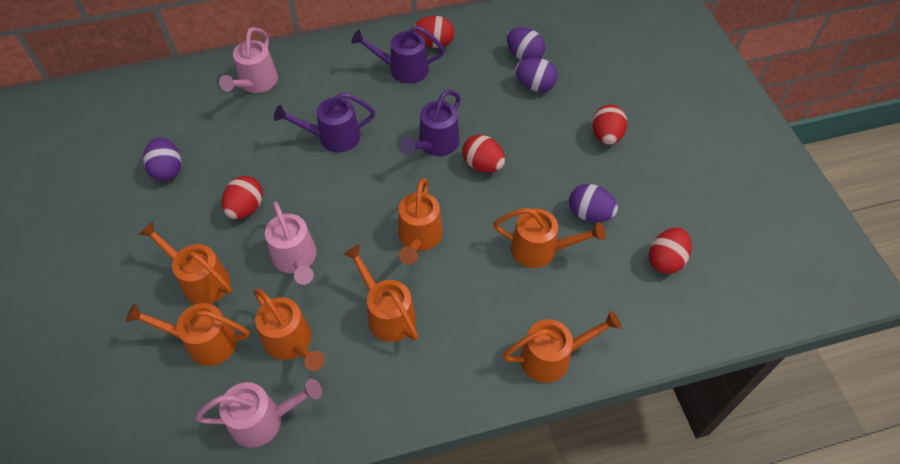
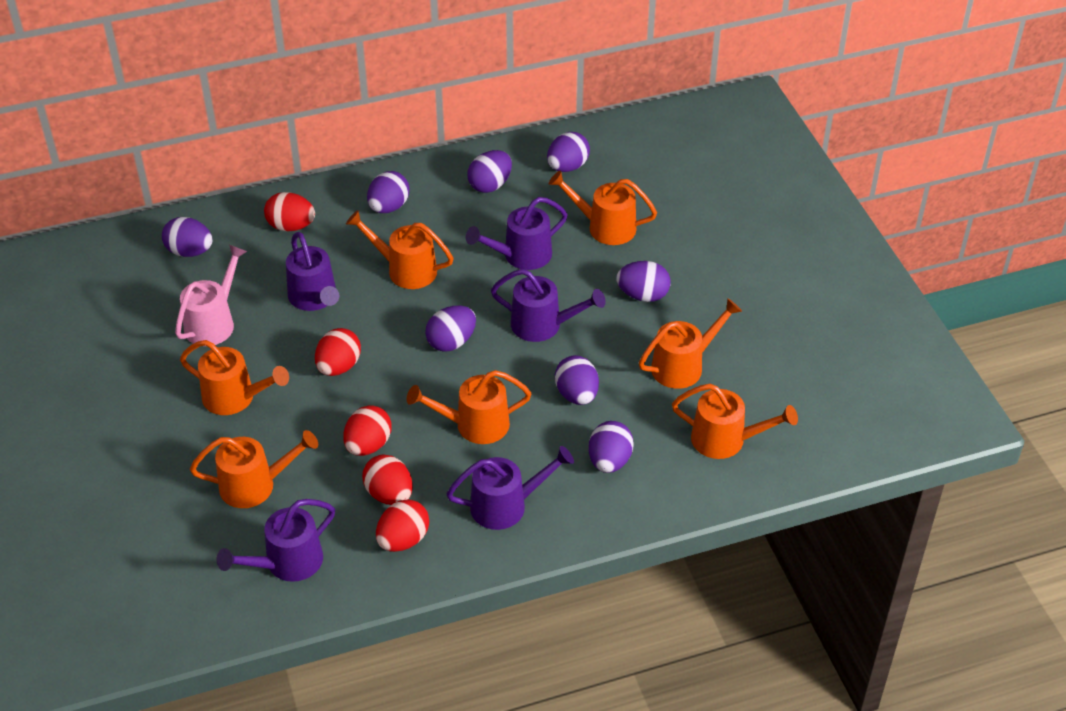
pink watering can: [195,379,322,448] [219,27,278,93] [265,202,316,285] = 3 -> [175,245,247,345] = 1
purple egg: [143,137,181,181] [507,27,545,60] [515,58,558,92] [569,184,618,222] = 4 -> [162,217,212,257] [367,171,409,213] [425,306,476,352] [467,150,512,193] [547,132,590,172] [555,355,599,405] [589,421,634,473] [616,261,671,302] = 8
purple watering can: [274,93,375,152] [351,26,445,84] [400,90,461,156] = 3 -> [217,499,335,582] [286,232,339,311] [446,446,574,530] [466,197,568,270] [491,269,606,342] = 5

